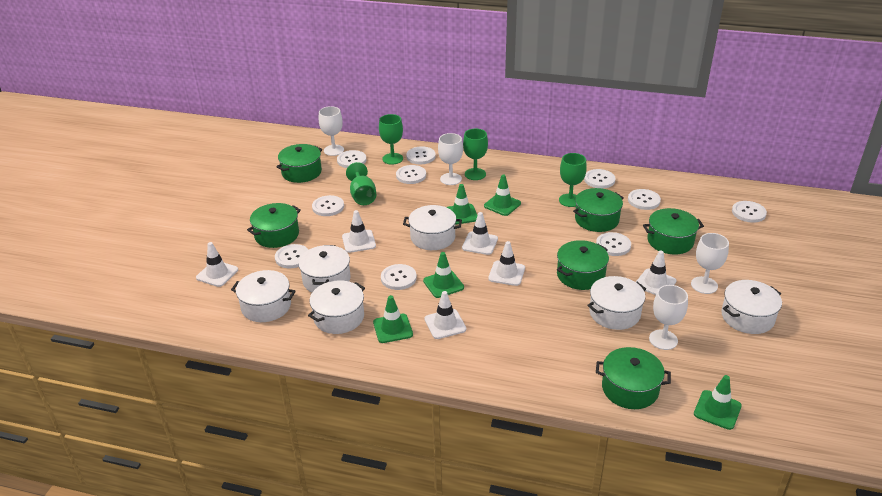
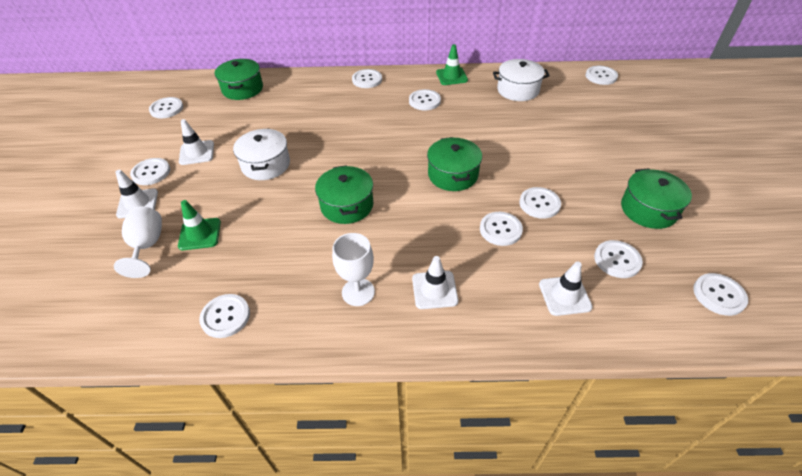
green goblet: [346,162,376,205] [379,114,403,165] [463,129,488,180] [559,153,587,207] = 4 -> none = 0
green pot: [247,203,301,248] [276,144,322,183] [557,240,609,290] [573,188,624,232] [596,347,671,409] [643,208,704,255] = 6 -> [215,59,263,100] [315,165,373,224] [427,137,482,191] [621,168,692,229] = 4
green traffic cone: [373,295,413,343] [423,252,464,298] [447,184,478,225] [484,174,521,216] [694,375,742,430] = 5 -> [178,200,221,250] [436,44,468,85] = 2
white goblet: [319,106,344,156] [438,133,463,185] [649,285,688,350] [691,233,729,294] = 4 -> [114,207,162,278] [332,233,375,306] = 2
white pot: [231,270,296,322] [298,245,350,292] [308,280,365,334] [403,205,462,250] [587,276,646,330] [721,280,782,334] = 6 -> [233,128,290,180] [493,59,550,101] = 2
white traffic cone: [196,242,238,287] [342,210,376,253] [424,291,466,339] [462,212,498,255] [488,241,525,286] [636,251,677,295] = 6 -> [115,170,158,219] [179,119,214,165] [412,256,458,309] [539,262,593,316] = 4

